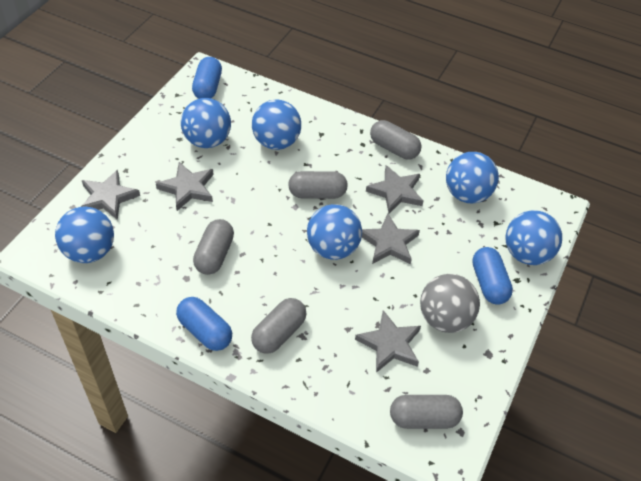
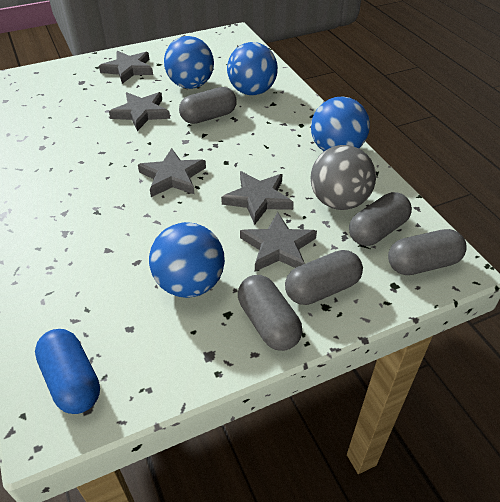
blue ball: [55,207,114,263] [181,98,231,148] [252,99,301,150] [307,204,362,260] [446,152,499,203] [505,210,562,265] = 6 -> [149,222,225,298] [164,36,214,89] [227,42,278,95] [311,97,370,151] = 4
blue capsule: [176,297,232,351] [192,57,222,99] [472,247,513,305] = 3 -> [35,329,100,414] = 1

